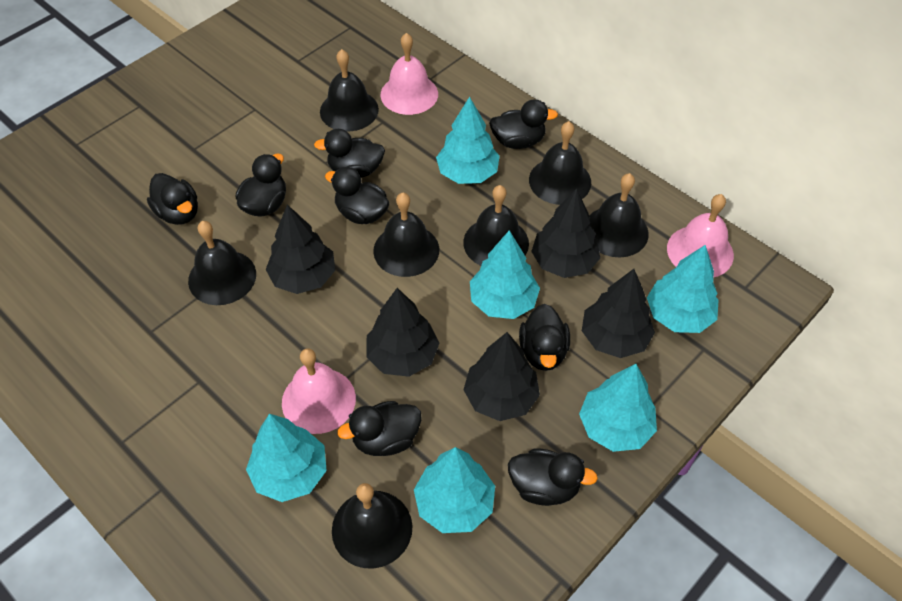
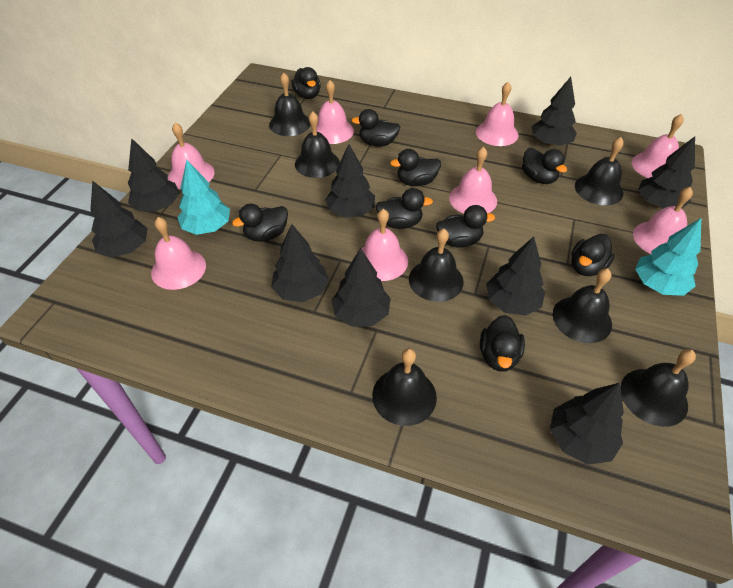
black duck: [147,173,198,225] [235,153,286,217] [314,129,385,178] [325,167,389,224] [337,401,422,456] [489,99,558,149] [508,449,598,506] [519,304,570,371] = 8 -> [232,204,288,242] [291,67,321,99] [351,109,400,147] [375,188,433,229] [390,149,441,186] [436,205,495,247] [480,315,525,372] [522,148,567,184] [571,234,615,276] = 9
black tree: [266,205,335,294] [367,288,439,377] [463,332,540,421] [531,189,600,278] [582,269,655,358] = 5 -> [91,180,148,257] [128,138,180,211] [271,224,329,302] [325,144,375,218] [331,248,391,327] [486,237,545,316] [532,77,577,146] [550,383,624,465] [638,136,695,209] = 9
pink bell: [282,348,356,434] [380,33,438,115] [667,194,734,277] = 3 -> [151,217,206,290] [168,122,215,189] [317,80,354,144] [362,209,408,281] [449,147,497,214] [476,82,519,146] [632,114,684,178] [633,187,693,254] = 8
turquoise tree: [246,414,327,502] [414,447,495,533] [436,96,500,184] [470,230,540,319] [579,364,657,452] [647,245,719,333] = 6 -> [177,160,230,235] [635,218,701,296] = 2

